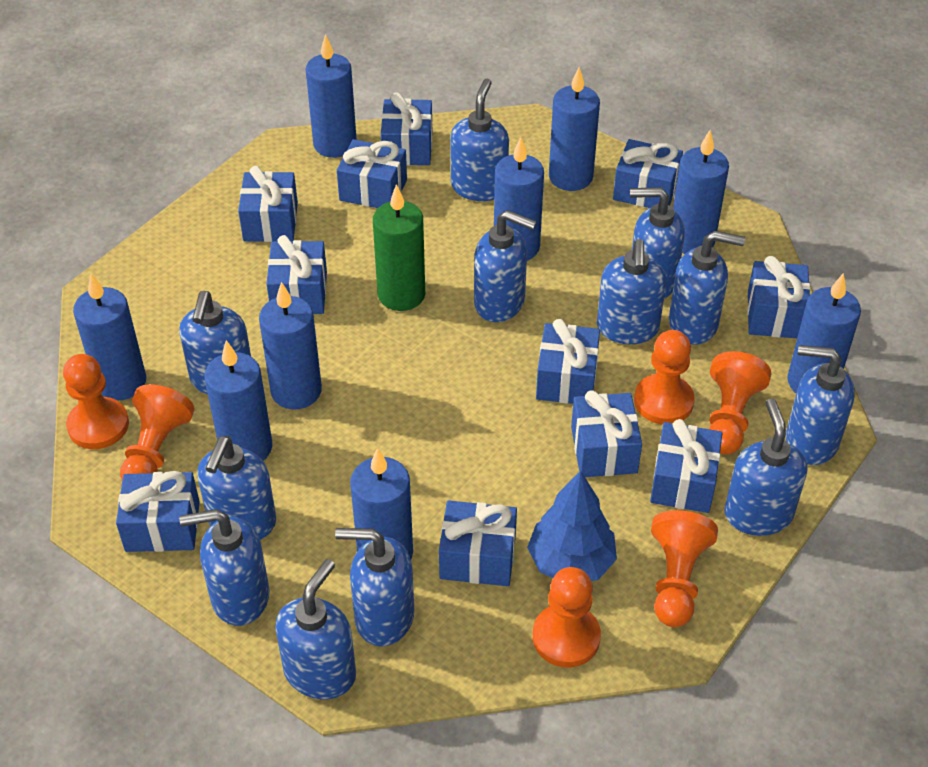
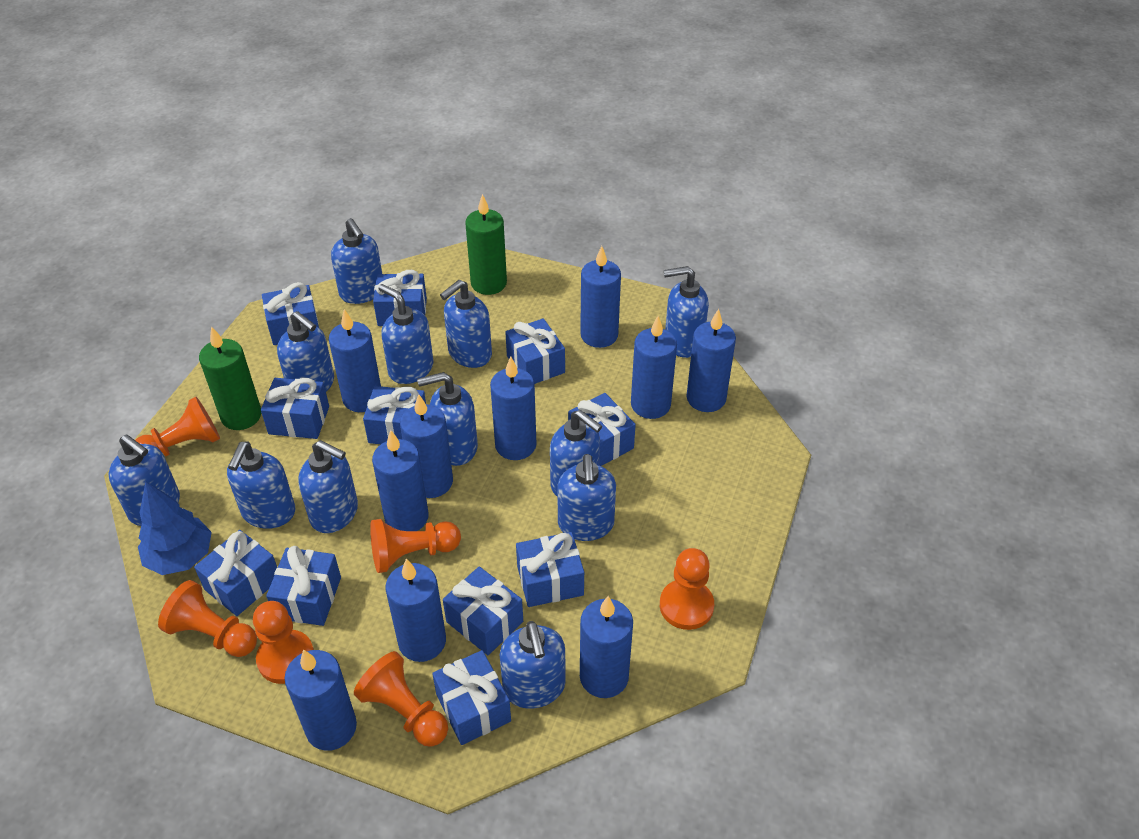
blue candle: [73,274,146,401] [204,340,272,461] [259,282,322,409] [306,34,357,158] [350,448,413,559] [494,137,544,261] [549,67,600,191] [673,130,729,254] [787,273,861,393] = 9 -> [285,649,357,751] [329,309,381,412] [372,430,429,531] [386,559,446,662] [400,394,453,498] [490,357,537,460] [580,246,621,348] [580,596,633,698] [631,316,677,419] [686,309,736,412] = 10
green candle: [373,184,425,311] = 1 -> [199,326,261,430] [465,194,507,295] = 2

